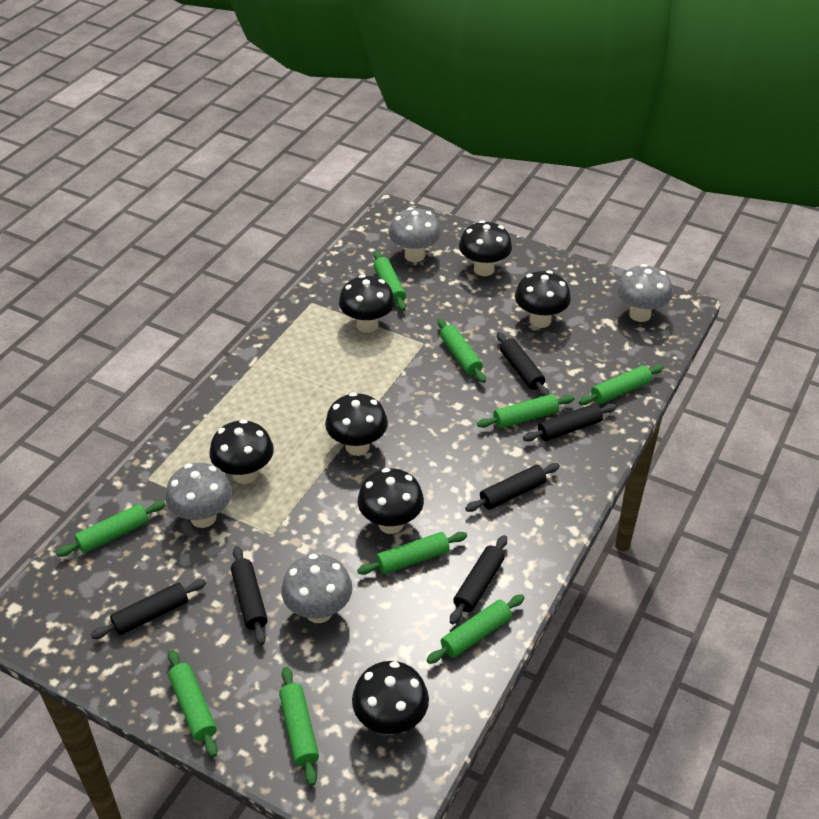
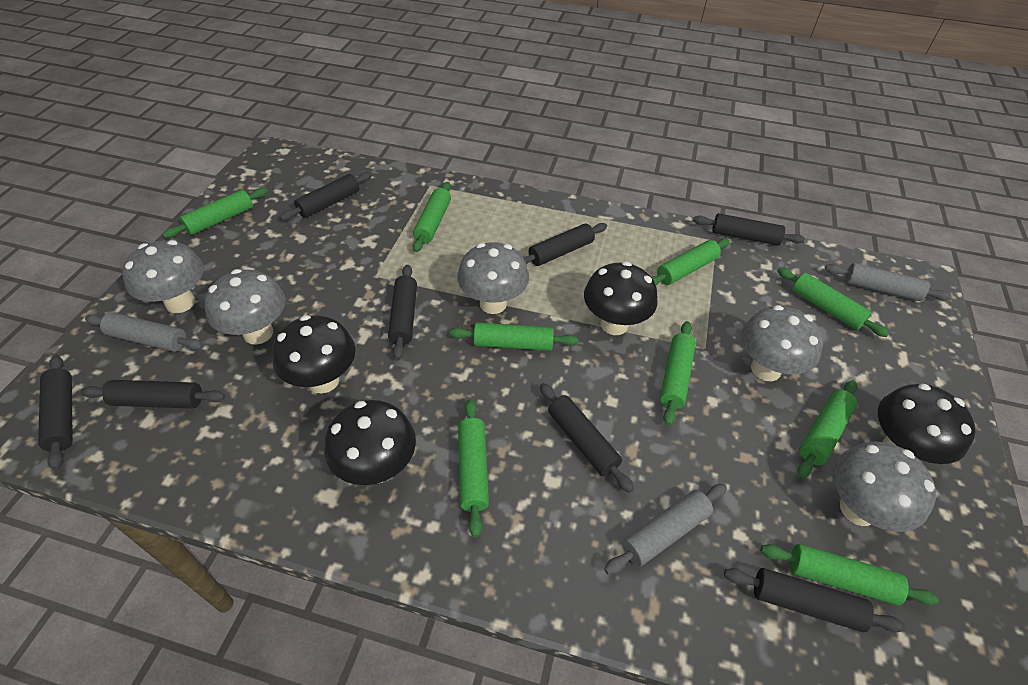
black mushroom: [209,419,274,484] [325,392,388,456] [339,275,395,333] [352,661,429,735] [357,468,424,534] [459,220,512,276] [515,270,571,328] = 7 -> [272,315,356,393] [324,400,416,485] [584,262,658,335] [878,383,976,464] = 4
black rolling pin: [90,579,206,639] [231,546,268,645] [450,535,507,624] [465,463,560,512] [497,332,549,396] [523,404,617,442] = 6 -> [38,355,73,470] [81,380,225,409] [280,172,372,221] [388,265,417,360] [523,223,607,266] [540,383,634,493] [693,213,805,245] [724,568,905,633] = 8
grey mushroom: [166,463,232,528] [281,554,352,623] [389,207,441,262] [616,264,673,322] = 4 -> [122,240,204,313] [205,269,286,345] [457,242,529,314] [741,305,823,382] [833,441,936,532] = 5
grey rolling pin: none = 0 -> [85,312,203,352] [604,484,727,574] [825,263,951,301] = 3

